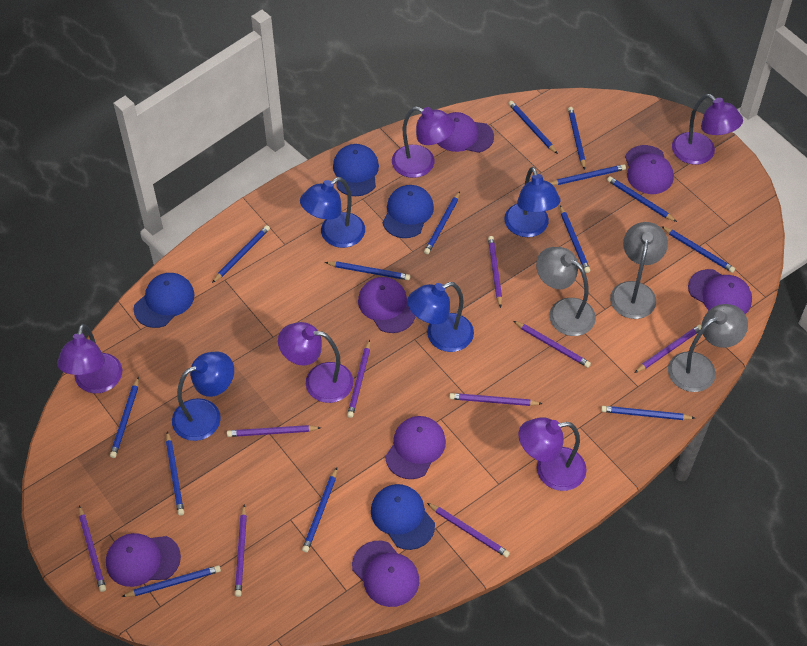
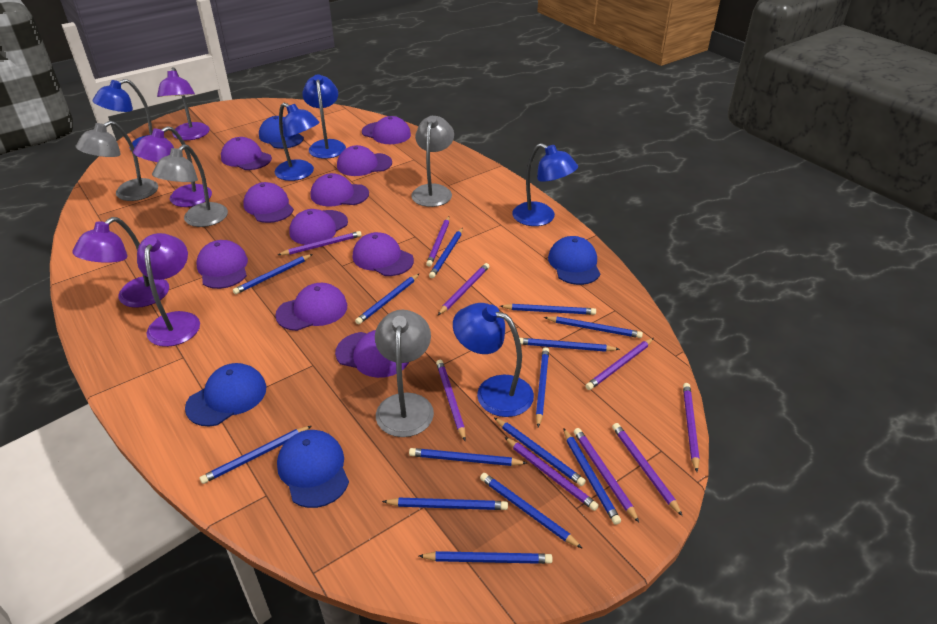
blue lamp: [172,351,234,441] [300,177,365,248] [407,282,474,352] [504,167,560,237] = 4 -> [93,79,165,150] [274,103,320,181] [302,74,346,159] [453,303,534,417] [512,143,578,226] = 5
grey lamp: [536,247,596,336] [610,222,668,319] [668,304,748,392] = 3 -> [75,121,158,201] [152,144,228,227] [375,310,434,437] [411,116,454,207] = 4
purple cap: [106,533,181,587] [352,541,419,607] [358,277,416,333] [385,416,446,479] [437,112,494,153] [625,145,674,194] [688,269,752,314] = 7 -> [196,240,248,289] [221,137,272,170] [243,182,294,223] [275,283,347,331] [289,209,348,245] [311,173,369,206] [335,330,409,378] [337,145,392,176] [353,232,414,276] [362,116,411,144] = 10
purple lamp: [57,324,122,393] [278,322,353,403] [392,106,456,178] [518,417,587,491] [672,94,743,165] = 5 -> [72,217,169,308] [133,126,212,207] [137,233,200,347] [157,67,210,140] = 4

